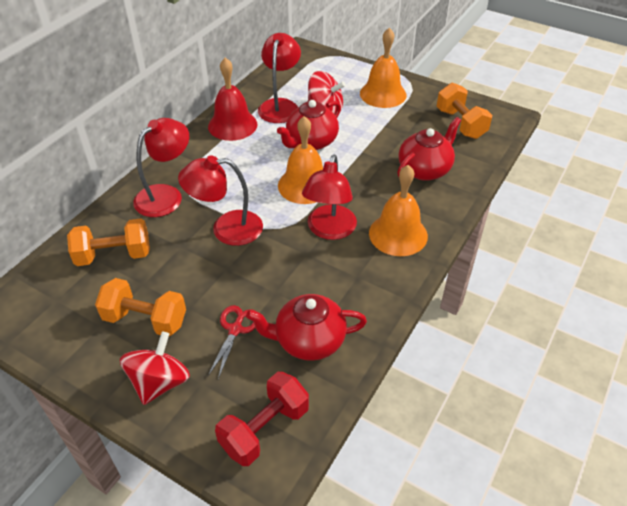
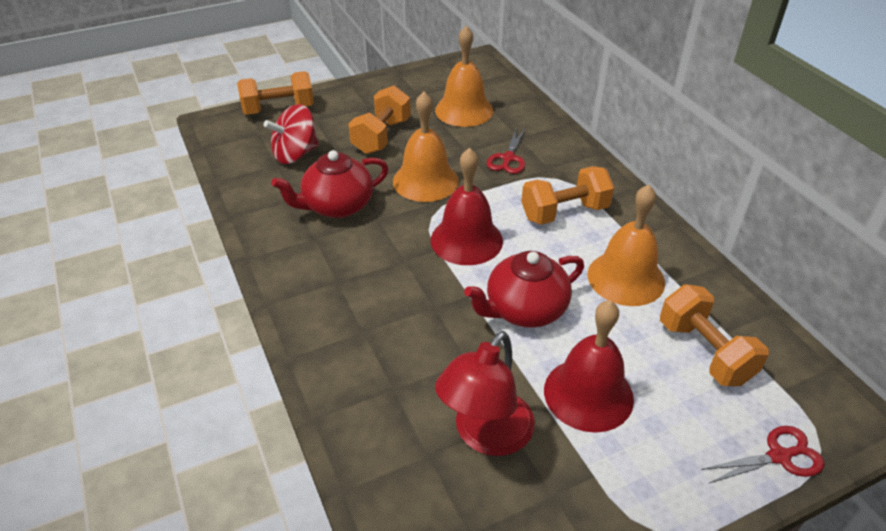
orange dumbbell: [67,218,150,266] [95,278,186,336] [437,83,492,139] = 3 -> [237,71,314,115] [348,86,411,154] [521,166,614,225] [660,285,769,386] = 4
red bell: [208,58,257,141] = 1 -> [431,148,503,265] [544,300,634,433] = 2
red dumbbell: [215,372,309,466] = 1 -> none = 0
red lamp: [133,118,189,217] [178,155,263,246] [258,33,301,123] [302,154,357,240] = 4 -> [435,331,535,456] = 1
red scissors: [208,305,255,379] = 1 -> [487,127,526,174] [701,426,825,483] = 2
red spinning top: [120,331,190,405] [308,71,346,113] = 2 -> [264,104,319,164] = 1
red teapot: [246,294,367,361] [277,100,341,150] [397,117,461,181] = 3 -> [272,150,389,218] [464,251,584,328] = 2

